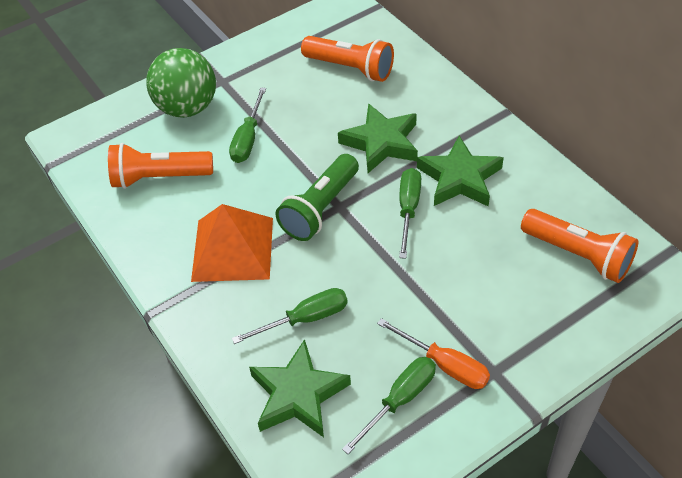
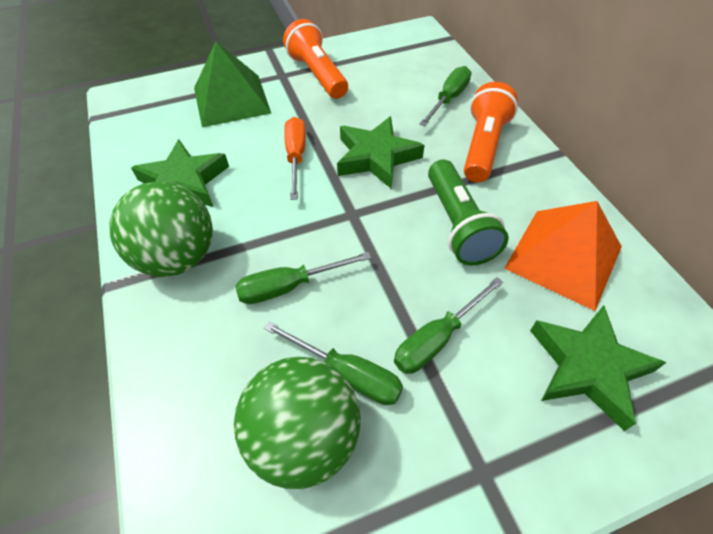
green ball: [146,48,216,118] = 1 -> [109,181,213,277] [234,357,361,489] = 2
green pyramid: none = 0 -> [194,41,271,127] = 1
orange flashlight: [108,143,213,189] [301,36,394,82] [521,209,638,283] = 3 -> [283,19,348,99] [464,82,518,182] = 2

